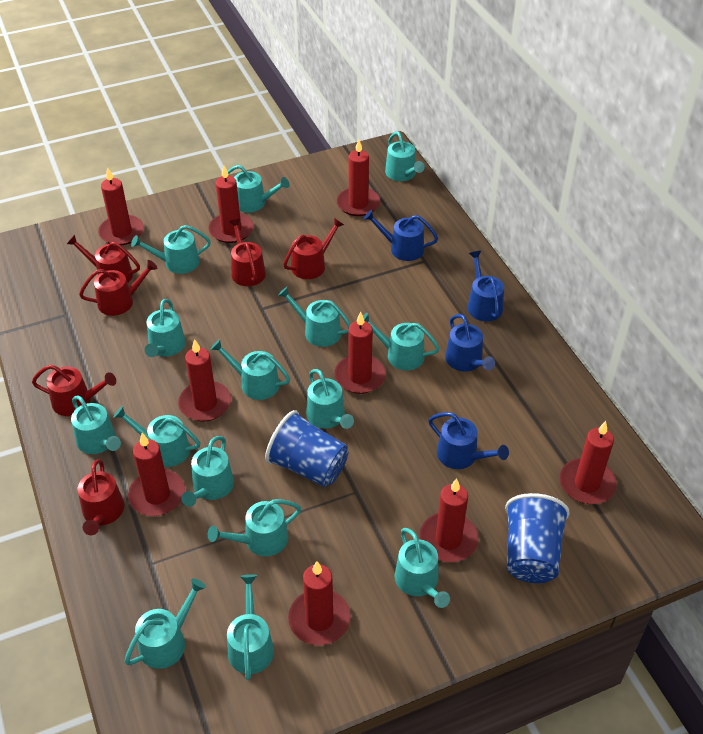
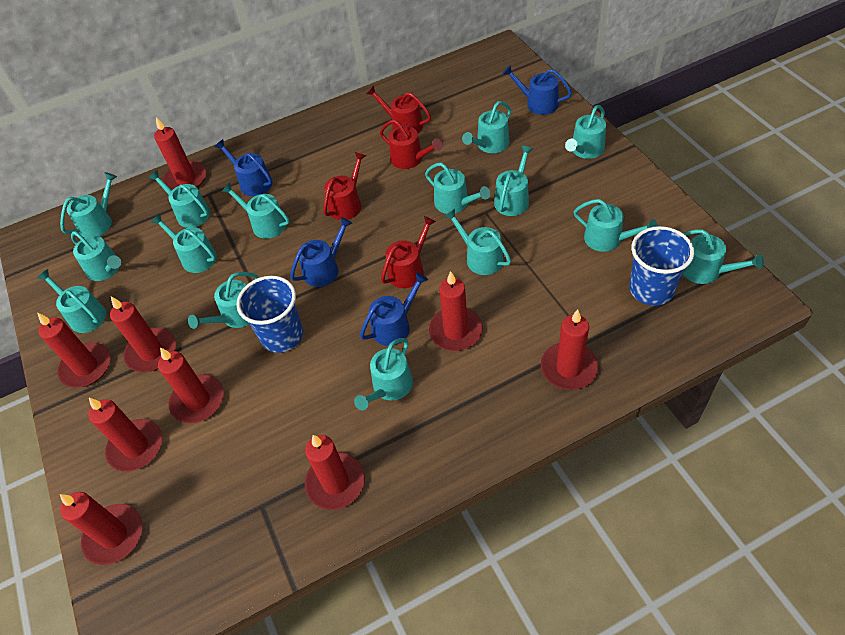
red watering can: [32,365,116,416] [67,235,140,283] [78,459,124,535] [79,260,158,316] [229,219,266,286] [283,218,344,279] = 6 -> [323,152,366,220] [367,86,431,133] [380,119,443,169] [381,216,436,288] = 4

